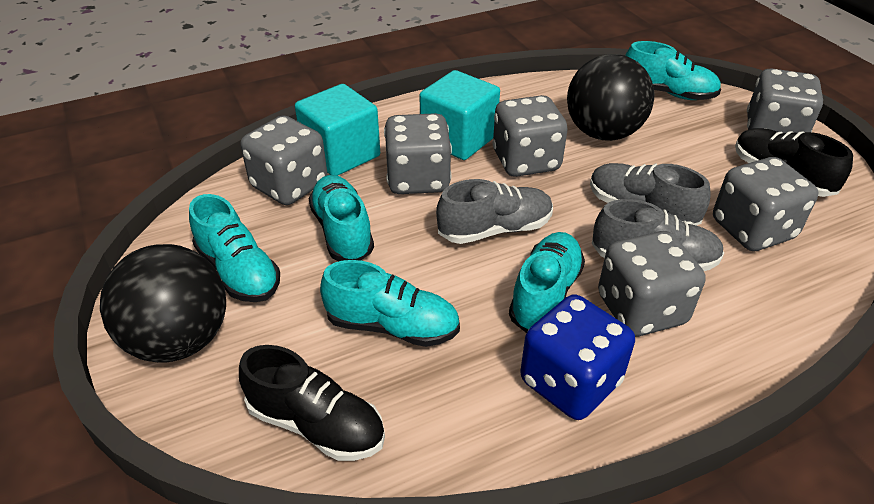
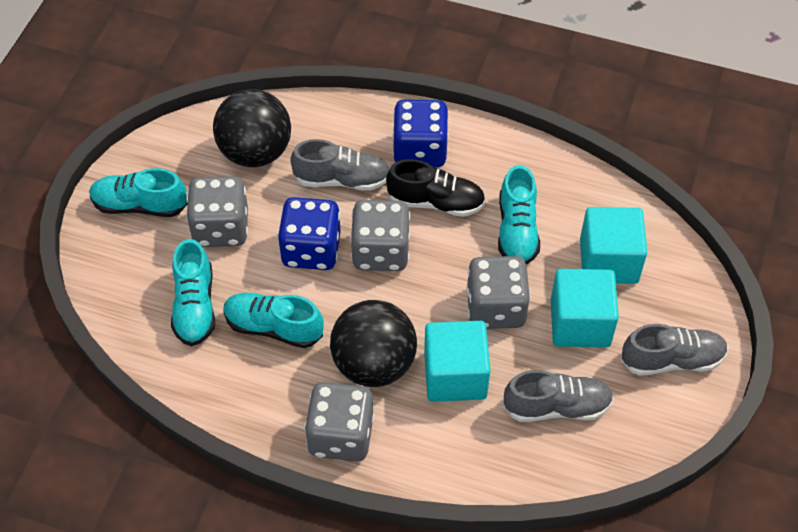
black shoe: [239,345,385,461] [735,128,853,197] = 2 -> [386,159,485,217] = 1
blue dice: [520,294,635,420] = 1 -> [277,197,341,270] [392,100,449,168] = 2
grey dice: [241,116,327,205] [384,113,452,194] [492,95,568,177] [598,231,705,337] [713,157,819,251] [747,68,823,133] = 6 -> [186,176,248,247] [304,382,374,462] [350,200,410,271] [466,256,531,329] = 4
turquoise cube: [295,84,380,176] [419,70,500,160] = 2 -> [424,321,490,402] [551,269,619,347] [580,207,647,284] = 3
turquoise shoe: [189,194,280,302] [308,175,374,262] [320,260,460,347] [509,232,585,333] [625,41,721,100] = 5 -> [89,168,188,217] [171,239,215,346] [223,293,324,348] [498,165,540,265] = 4

